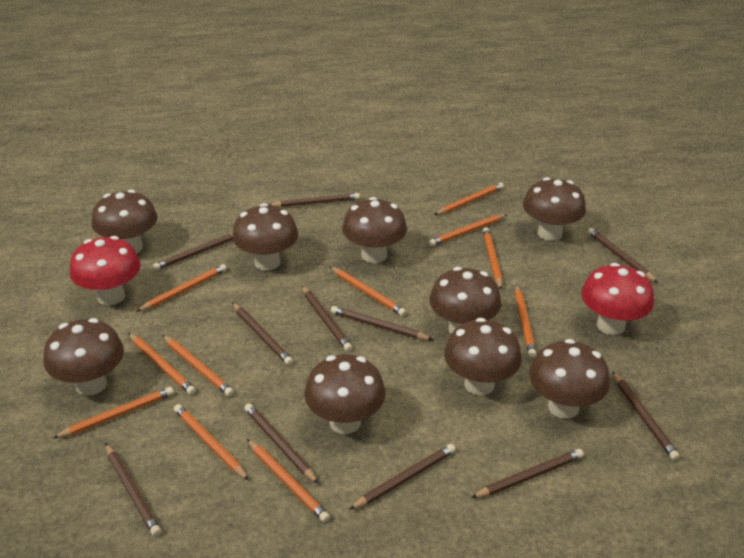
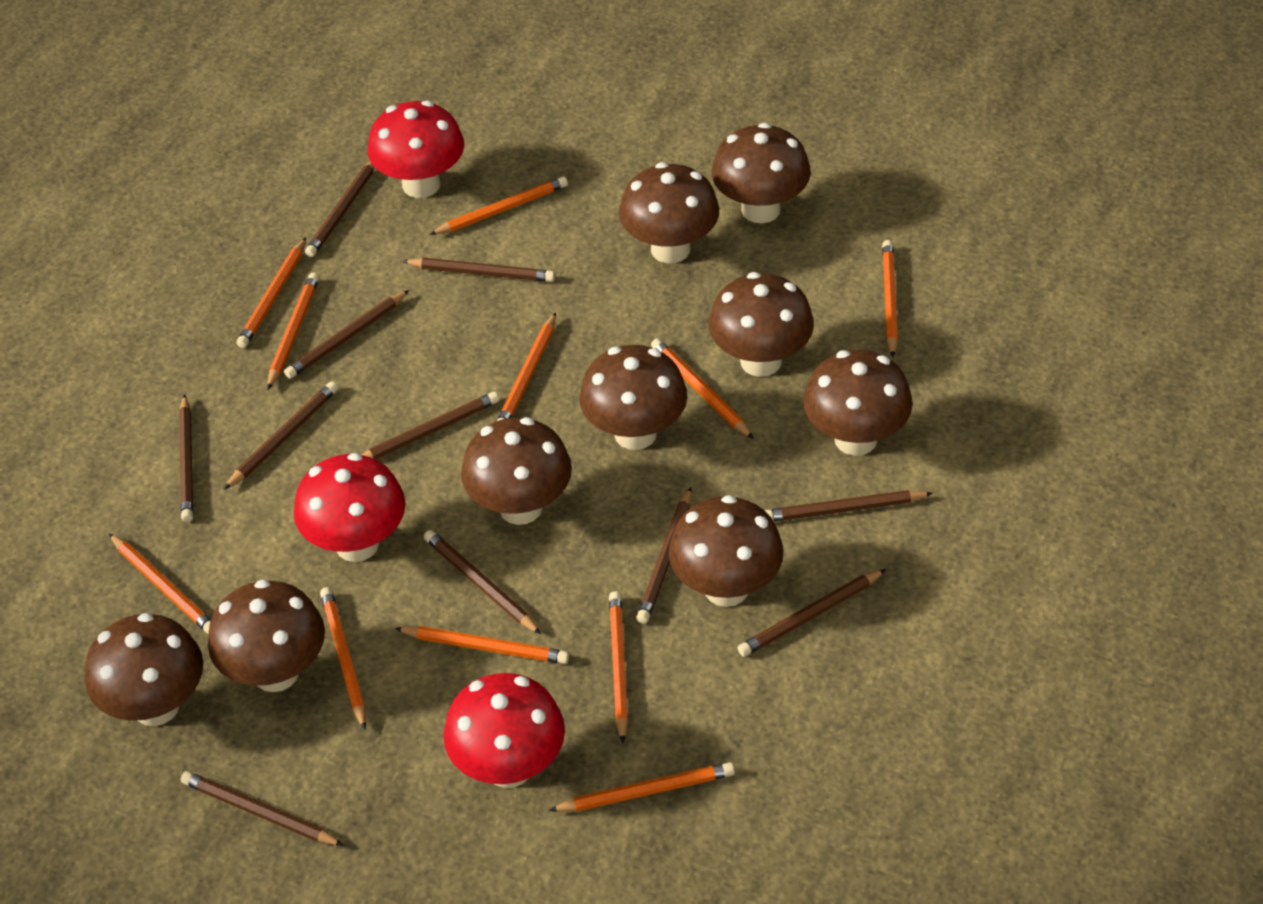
red mushroom: [70,236,141,305] [581,263,654,335] = 2 -> [294,453,406,562] [368,100,464,198] [444,673,565,788] = 3

